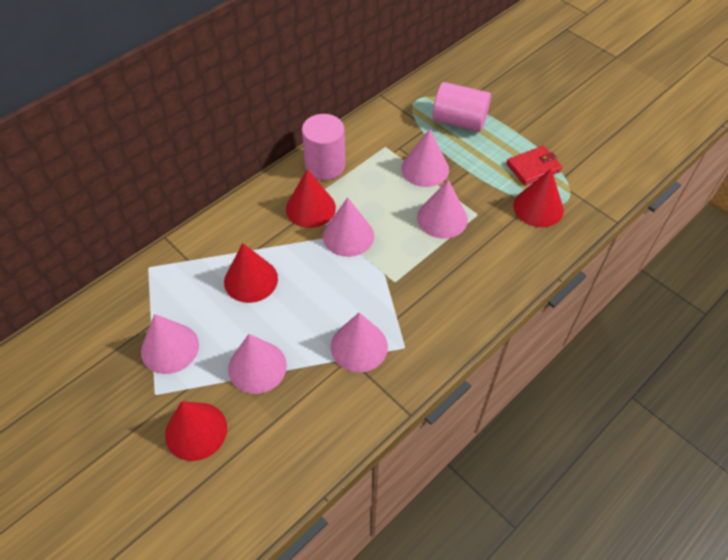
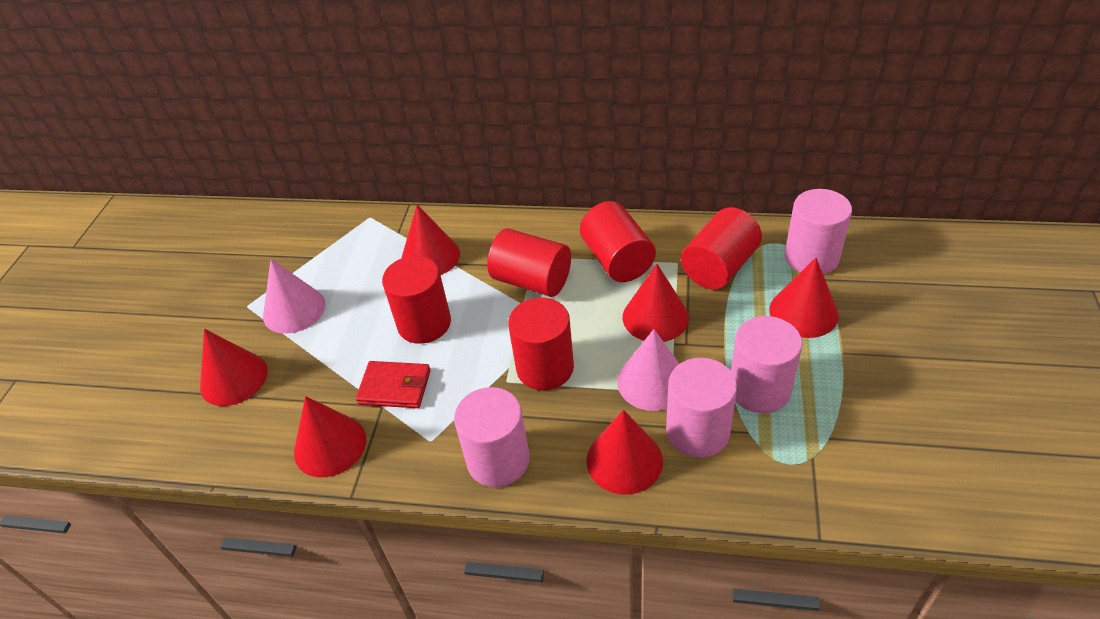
pink cone: [141,314,199,374] [228,334,287,394] [323,197,374,257] [331,312,388,372] [401,129,449,187] [417,180,468,239] = 6 -> [263,259,326,334] [617,329,680,411] = 2
pink cylinder: [302,114,345,180] [432,82,491,132] = 2 -> [454,387,530,487] [666,358,737,458] [731,316,802,413] [785,189,852,275] = 4
red cone: [165,401,227,461] [224,243,278,303] [286,169,336,228] [513,169,564,227] = 4 -> [200,329,268,406] [294,396,366,477] [401,205,460,275] [586,410,663,495] [623,264,689,342] [769,258,839,338] = 6
red cylinder: none = 0 -> [382,256,451,344] [487,228,571,297] [508,297,574,390] [580,201,656,282] [681,207,762,290] = 5

